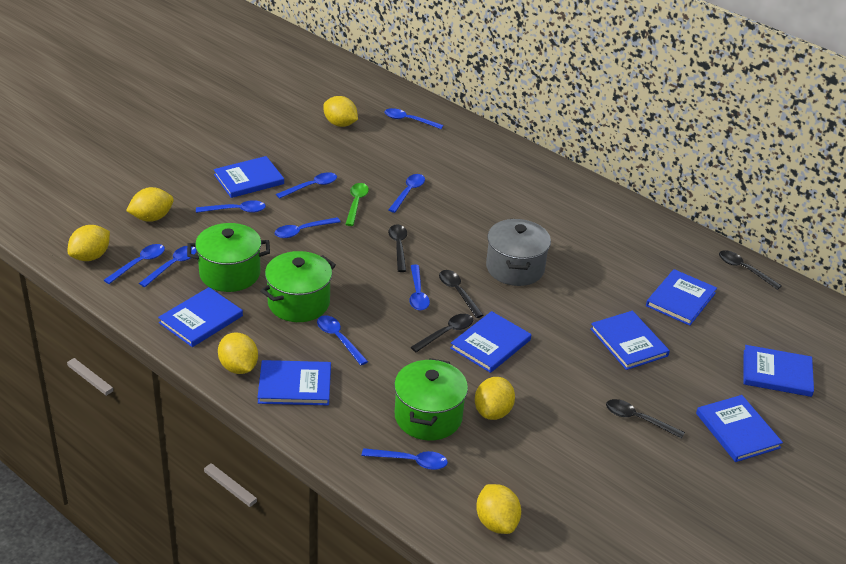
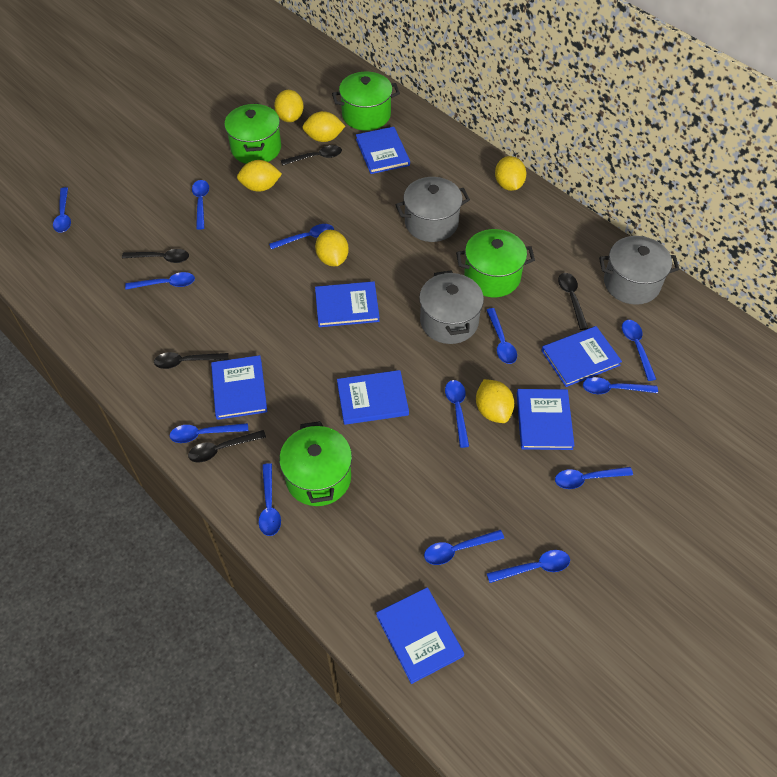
blue book: [158,287,243,347] [214,156,284,198] [257,360,331,405] [450,311,531,373] [590,311,670,370] [646,269,717,326] [696,395,783,462] [743,345,814,397] = 8 -> [211,355,267,420] [315,281,380,327] [337,370,409,425] [356,127,410,174] [376,587,464,684] [517,389,575,450] [541,326,622,387] = 7
blue spoon: [104,244,165,284] [139,246,197,287] [196,200,266,213] [275,217,340,238] [276,172,337,199] [317,315,368,365] [362,448,448,470] [385,108,444,129] [388,174,425,213] [409,265,430,311] = 10 -> [53,187,71,233] [125,272,195,289] [169,423,248,443] [192,180,209,230] [259,463,281,536] [269,224,334,249] [424,530,504,565] [445,380,469,448] [486,308,517,364] [487,550,570,583] [555,467,633,489] [583,377,658,394] [622,320,656,381] = 13
green pot: [187,223,270,292] [260,251,336,322] [394,358,468,440] = 3 -> [224,104,281,164] [279,421,352,506] [332,72,400,131] [456,229,535,297] = 4
green spoon: [345,183,369,226] = 1 -> none = 0
grey pot: [486,219,551,286] = 1 -> [395,177,470,242] [419,270,484,344] [599,236,679,305] = 3

